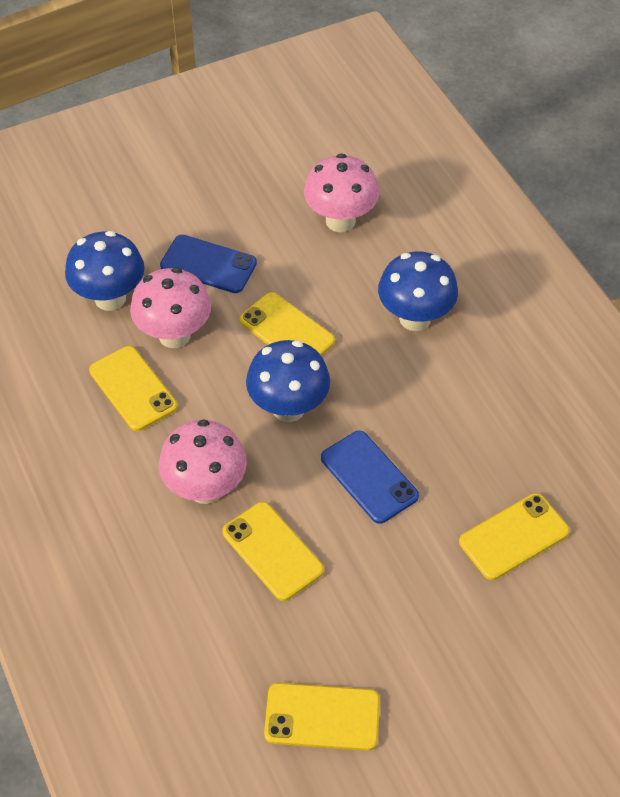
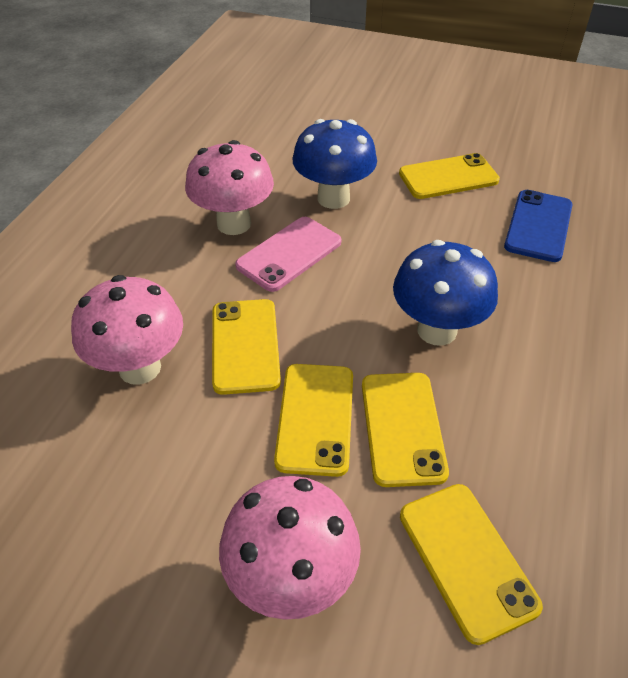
blue mushroom: [65,231,145,311] [246,340,330,422] [378,251,458,331] = 3 -> [293,119,377,209] [393,240,498,345] = 2
blue phone: [160,235,257,293] [321,431,419,524] = 2 -> [504,190,572,262] = 1
pink phone: none = 0 -> [235,217,341,292] = 1

